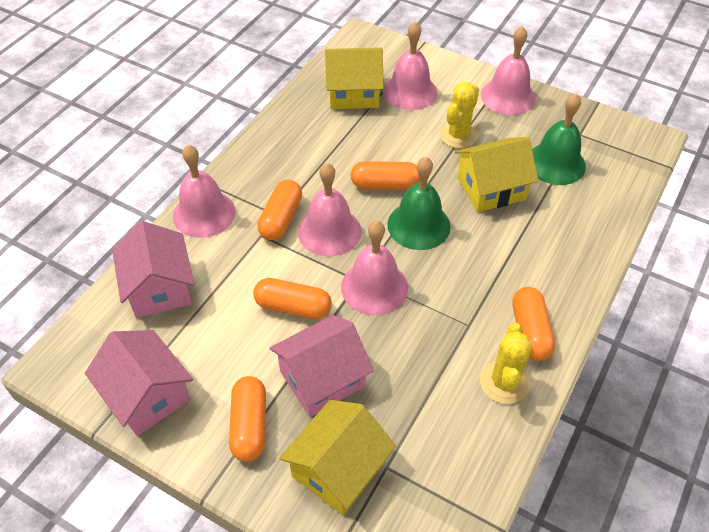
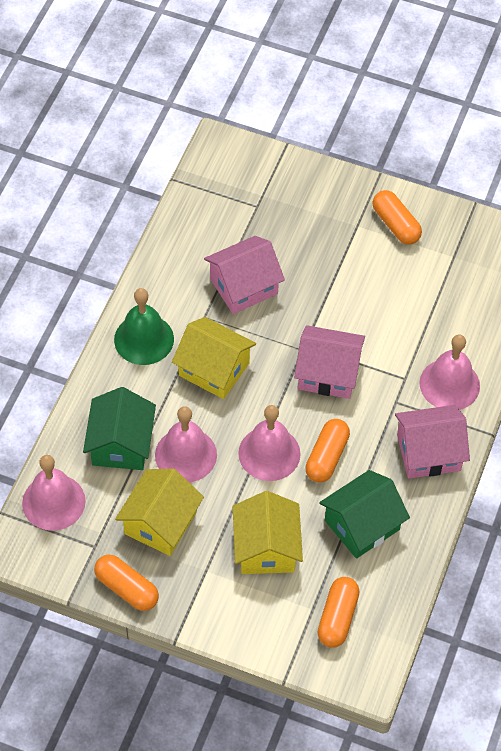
green bell: [387,157,451,250] [532,93,586,185] = 2 -> [114,288,174,365] = 1
green house: none = 0 -> [83,387,156,470] [319,470,410,559] = 2
orange capsule: [229,376,266,462] [253,278,332,319] [257,180,302,240] [350,161,420,190] [512,287,555,361] = 5 -> [94,554,159,611] [305,419,350,483] [317,577,360,648] [372,190,422,245] = 4
pink bell: [173,144,236,238] [298,163,362,256] [341,221,408,315] [383,21,437,110] [481,26,536,115] = 5 -> [22,455,86,531] [155,406,217,482] [238,405,301,481] [420,334,480,410] = 4
yellow cactus: [439,82,479,148] [480,323,532,404] = 2 -> none = 0

